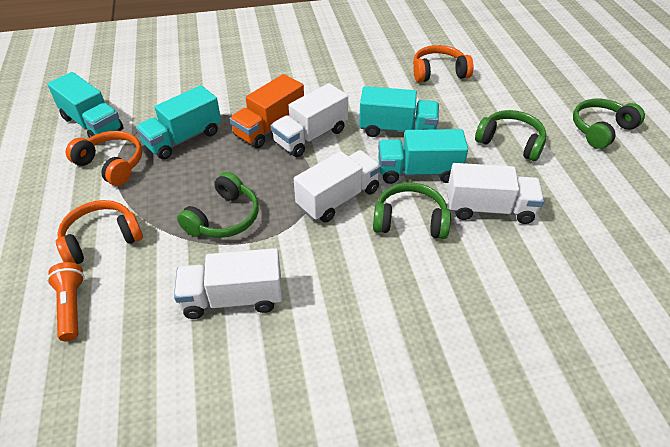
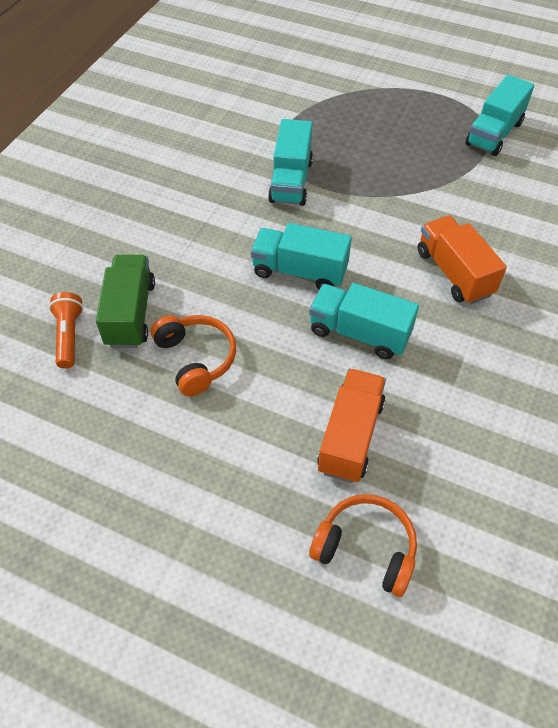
green headphones: [177,172,259,238] [373,183,451,239] [475,110,546,161] [573,99,645,149] = 4 -> none = 0
green truck: none = 0 -> [96,255,155,348] = 1
orange headphones: [56,200,143,264] [66,131,142,186] [413,45,474,82] = 3 -> [151,315,236,396] [309,494,417,597] = 2
orange truck: [230,74,304,148] = 1 -> [317,369,386,483] [418,216,507,304] = 2
white truck: [174,248,282,319] [271,83,348,157] [294,150,381,222] [447,163,544,224] = 4 -> none = 0

